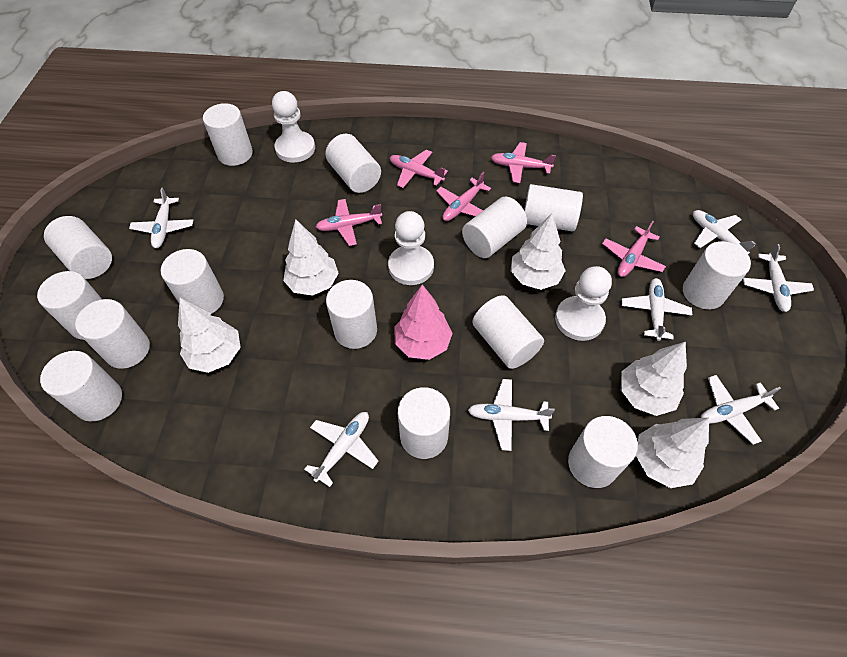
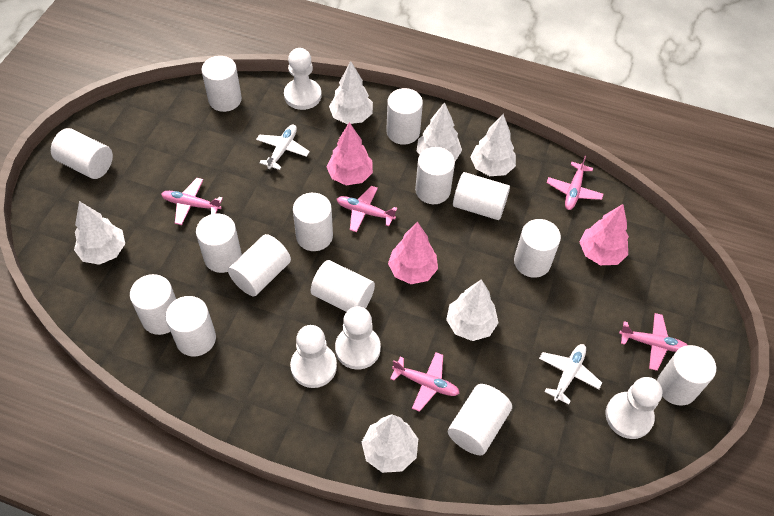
pink tree: [395,285,453,360] = 1 -> [327,122,373,185] [388,222,438,284] [579,204,629,265] = 3
white pawn: [272,91,315,163] [388,211,434,285] [555,266,612,341] = 3 -> [284,48,322,110] [290,325,337,388] [335,306,381,370] [605,377,663,439] = 4
white plane: [129,187,193,248] [304,412,378,487] [468,379,555,451] [622,278,692,341] [693,210,756,254] [701,375,781,445] [743,244,814,312] = 7 -> [256,125,310,170] [539,344,602,405] = 2
white tree: [178,298,241,373] [283,219,339,296] [511,213,566,290] [621,341,687,416] [636,418,709,488] = 5 -> [74,201,125,265] [329,61,373,124] [362,415,418,473] [417,102,462,161] [446,279,499,341] [470,114,516,176] = 6

